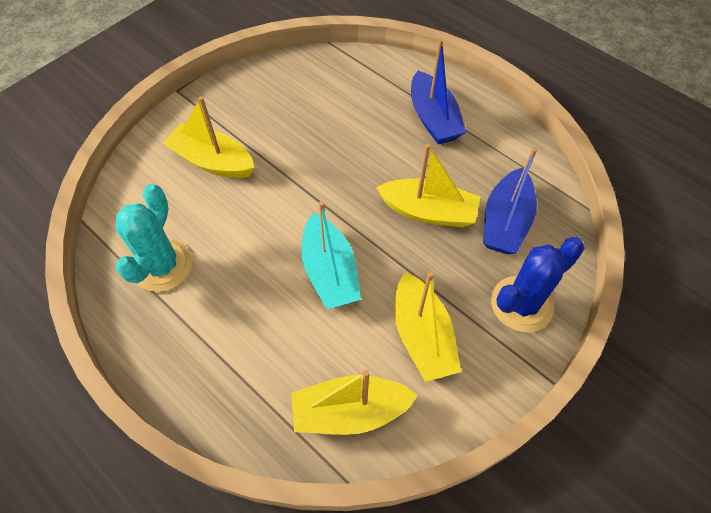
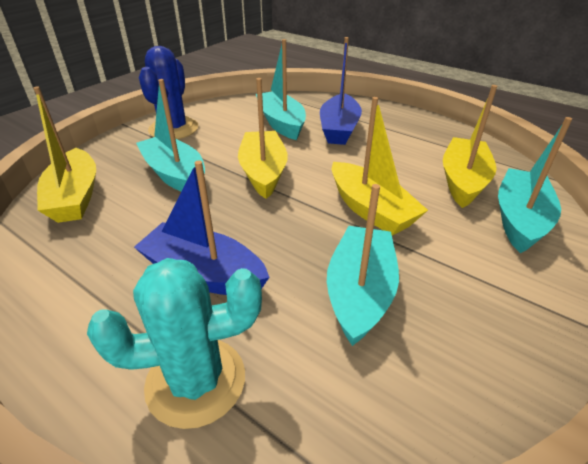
turquoise boat: [301,201,361,309] = 1 -> [136,79,205,192] [256,39,306,140] [327,184,399,346] [498,117,572,253] = 4

